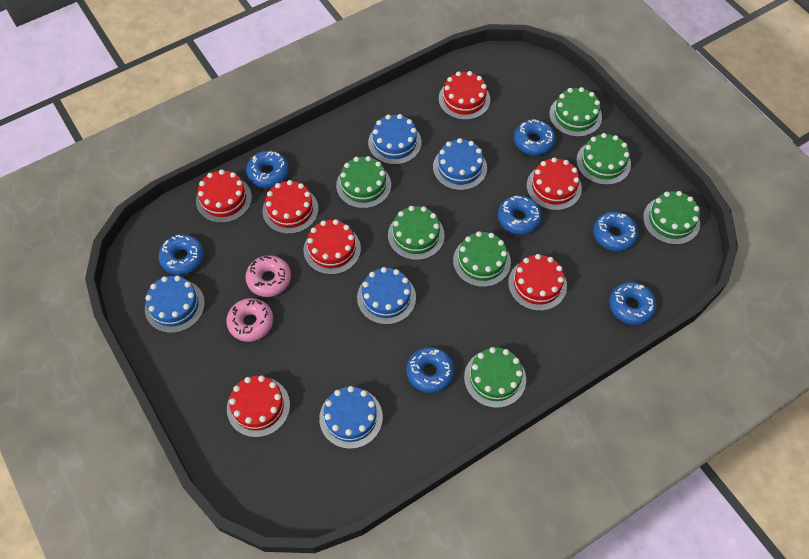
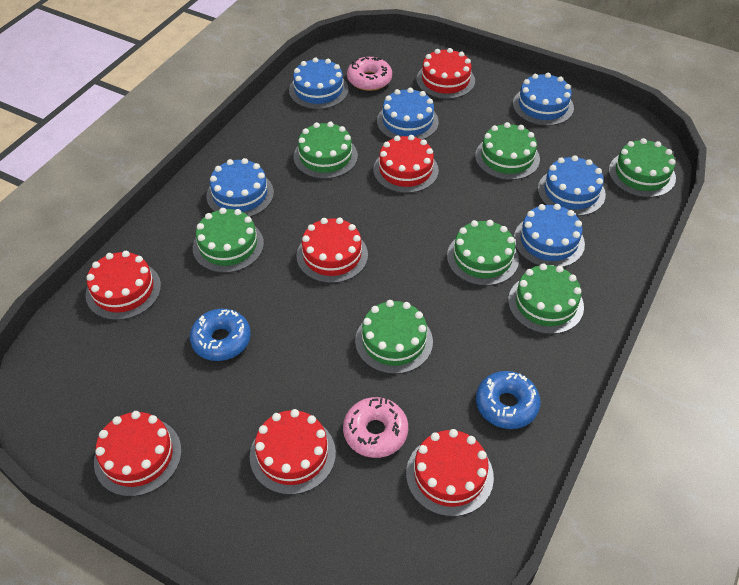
blue cake: [145,276,205,333] [319,386,383,449] [357,267,416,325] [368,114,422,165] [433,138,487,190] = 5 -> [206,158,274,217] [289,57,349,109] [377,88,439,140] [513,73,574,126] [514,204,585,267] [538,155,606,216] = 6
blue donut: [158,234,204,275] [246,151,289,188] [406,347,454,393] [498,195,542,234] [514,119,556,155] [593,212,638,251] [609,282,656,325] = 7 -> [190,309,251,361] [476,371,540,429] = 2

